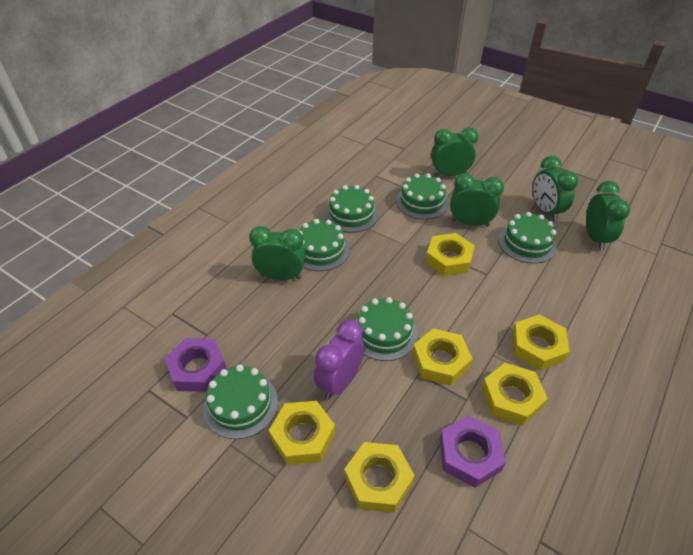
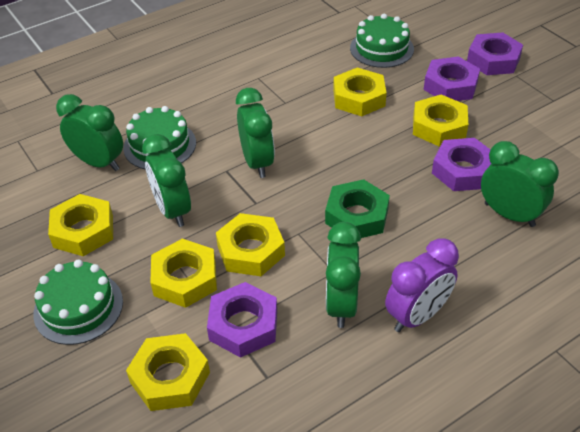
green cake: [203,364,278,439] [298,219,350,271] [325,185,379,233] [355,297,418,361] [396,173,449,220] [498,212,557,264] = 6 -> [33,259,123,345] [123,106,196,170] [350,14,414,68] = 3
green nut: none = 0 -> [325,179,390,238] = 1
purple nut: [165,338,227,392] [439,415,506,488] = 2 -> [207,282,277,358] [424,56,480,101] [432,138,492,191] [467,32,523,75] = 4

